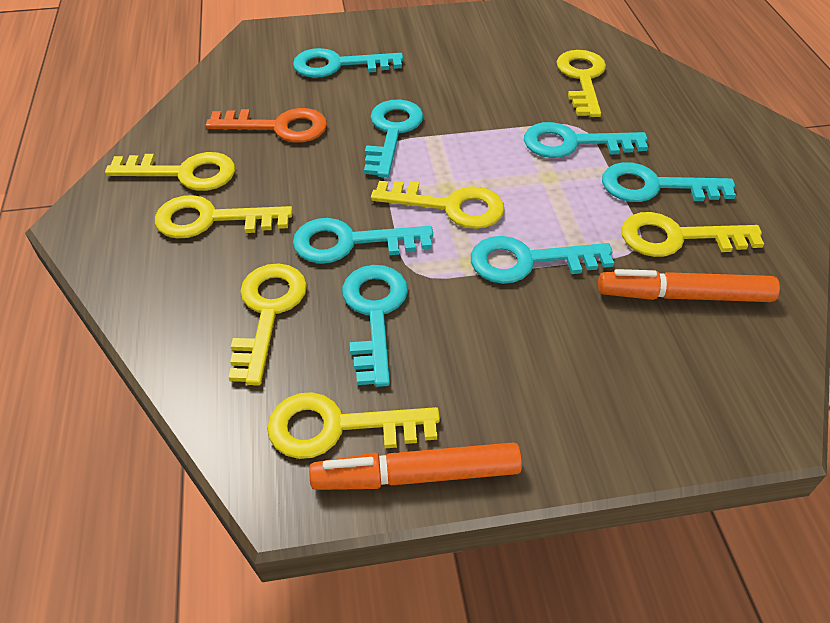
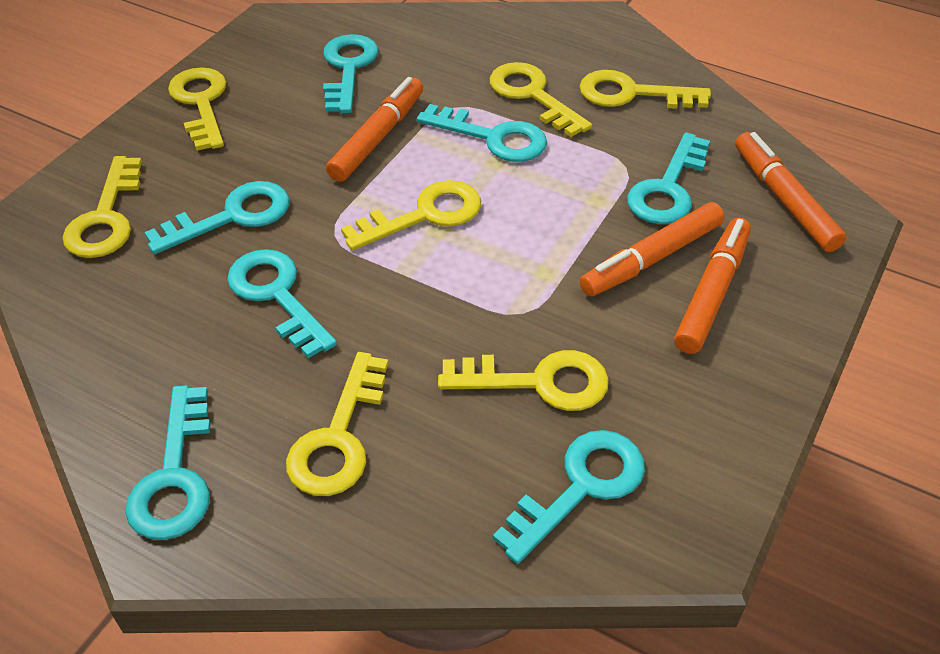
orange key: [205,108,327,143] = 1 -> none = 0
orange marker: [309,442,522,490] [598,269,780,302] = 2 -> [326,77,423,182] [580,202,724,296] [674,218,751,354] [735,132,846,252] = 4

